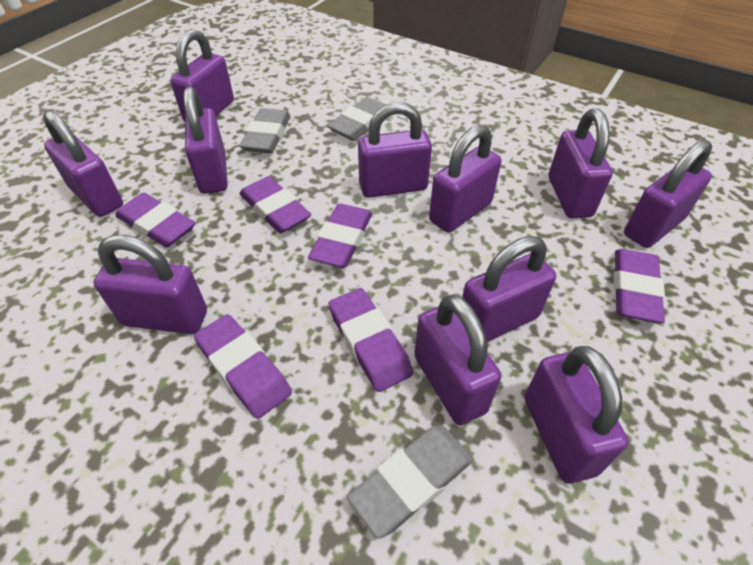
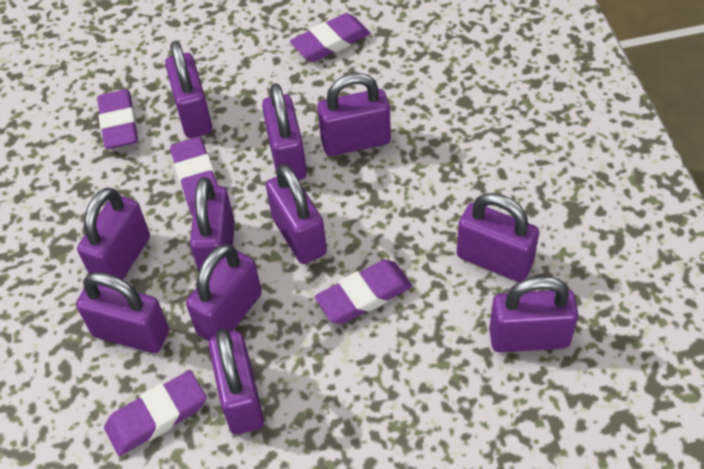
grey eraser: [240,108,290,154] [327,97,386,141] [347,425,473,539] = 3 -> none = 0
purple eraser: [115,193,196,247] [194,314,292,419] [239,176,311,233] [308,204,372,268] [328,288,413,392] [614,249,665,323] = 6 -> [97,89,138,149] [104,371,206,456] [170,137,218,216] [290,13,370,62] [315,260,412,324] = 5

